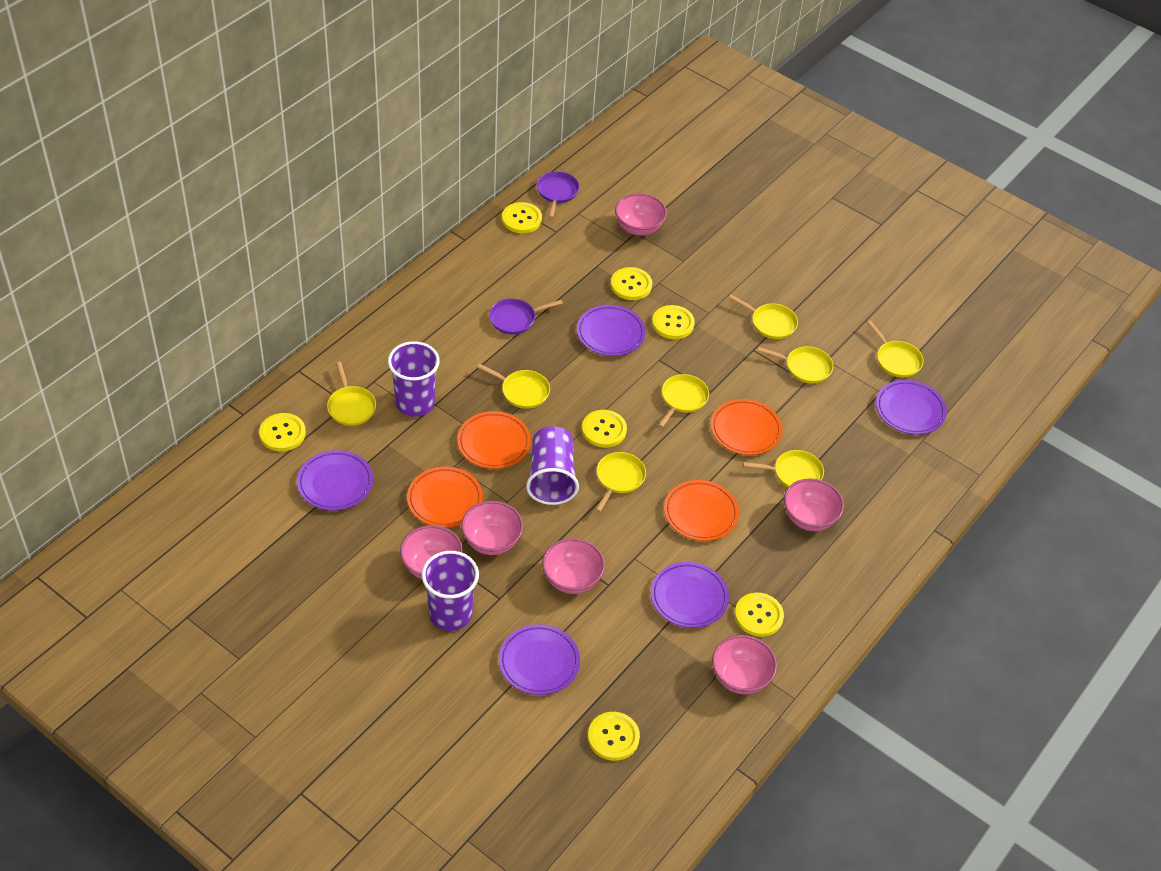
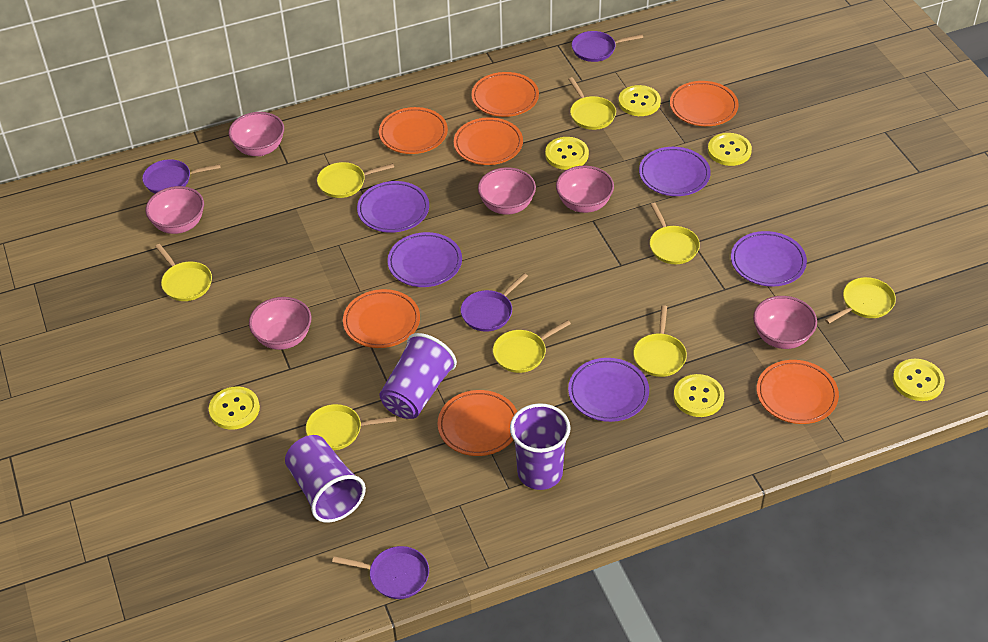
orange plate: [407,467,483,528] [457,411,531,469] [664,480,739,541] [711,399,783,455] = 4 -> [343,289,420,348] [379,107,448,154] [438,390,517,456] [454,117,523,165] [471,72,539,117] [670,81,739,126] [757,360,839,424] = 7
purple pan: [489,298,563,335] [537,171,580,218] = 2 -> [142,159,221,194] [332,546,429,599] [461,273,528,332] [572,31,643,62] = 4
yellow button: [259,413,306,452] [502,202,542,233] [582,410,627,448] [588,712,640,761] [611,267,652,300] [652,305,695,339] [735,592,784,637] = 7 -> [209,386,260,430] [545,137,589,170] [618,85,661,116] [674,374,724,417] [708,133,752,166] [893,359,945,401] = 6

